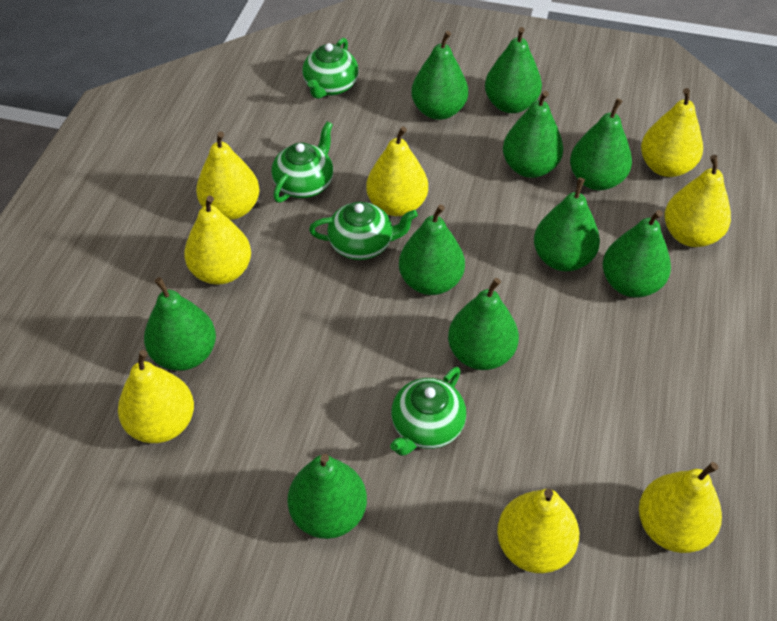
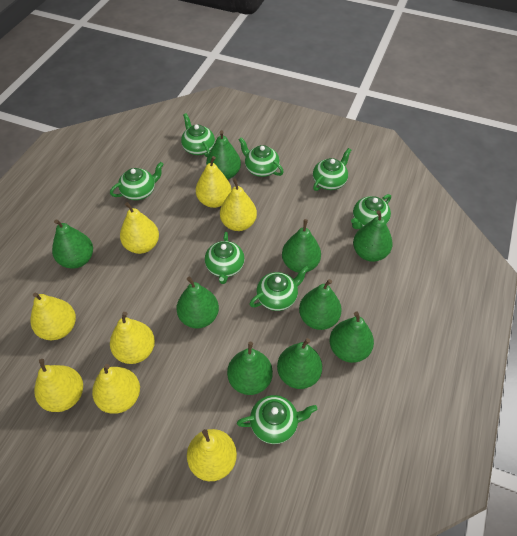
green pear: [144,277,216,371] [288,454,367,539] [399,205,465,295] [411,31,468,120] [448,278,519,370] [485,27,542,113] [503,91,563,178] [534,178,600,271] [570,98,632,190] [603,210,671,297] = 10 -> [52,219,93,269] [176,277,219,328] [206,130,241,180] [227,342,273,395] [277,338,322,389] [282,219,321,273] [299,279,342,330] [330,311,374,363] [353,210,393,262] = 9
green teapot: [271,122,333,203] [302,38,359,99] [309,202,418,260] [390,367,466,456] = 4 -> [110,162,164,200] [181,113,215,157] [205,232,245,284] [237,395,317,444] [239,137,284,177] [249,266,309,311] [313,148,351,191] [351,194,391,229] = 8

